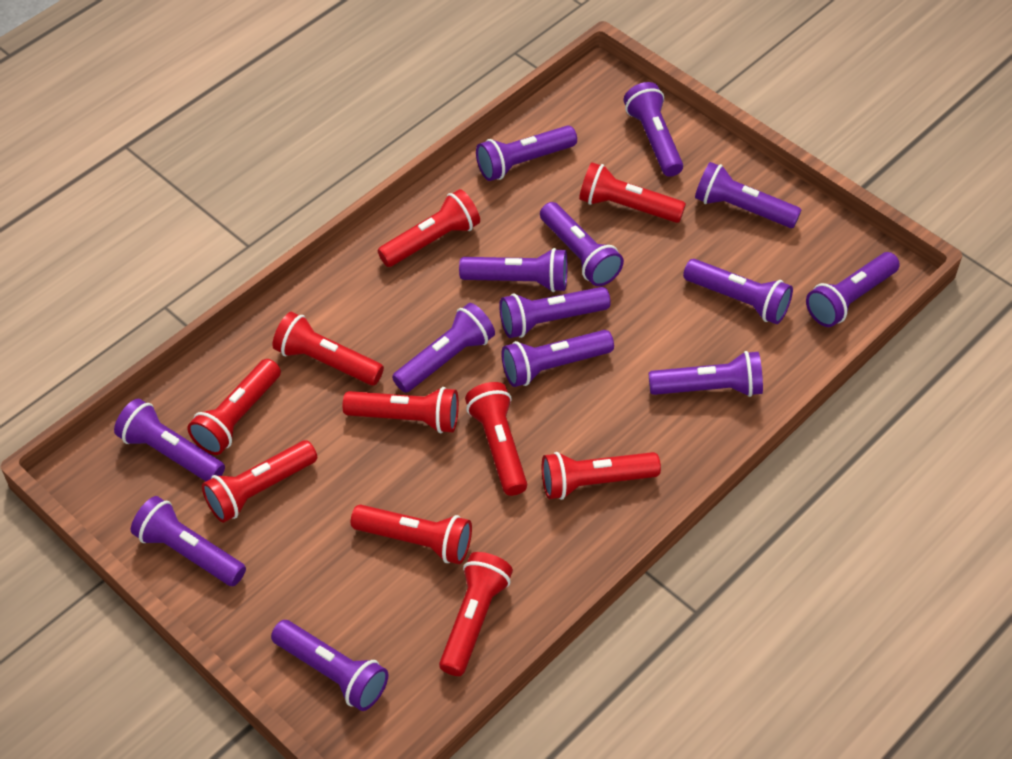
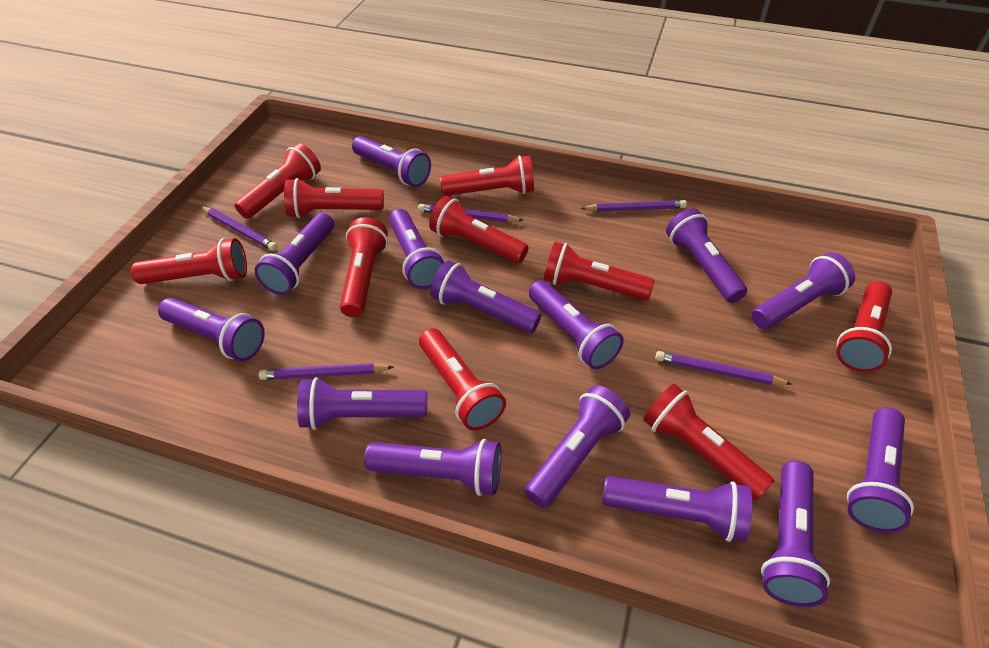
purple pencil: none = 0 -> [201,206,277,251] [259,363,394,380] [418,204,523,222] [581,200,687,212] [655,351,792,385] = 5

